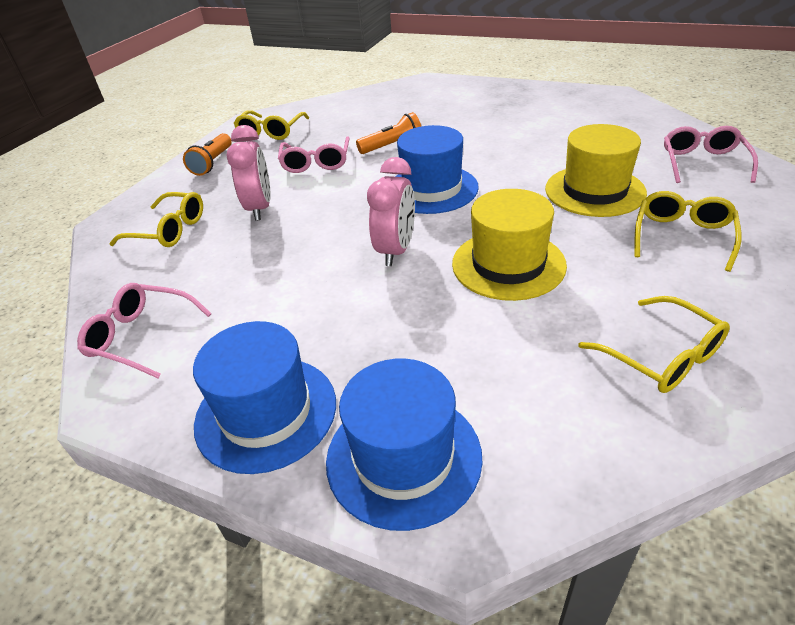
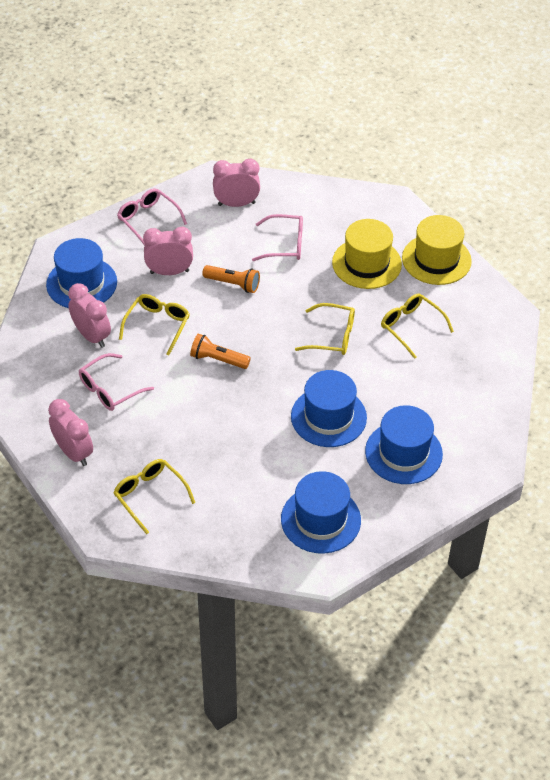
blue hat: [193,321,336,474] [326,359,483,531] [395,125,479,214] = 3 -> [46,238,117,308] [281,471,361,554] [291,370,367,447] [365,405,443,484] = 4
pink clock: [226,125,271,221] [367,157,415,266] = 2 -> [48,399,93,466] [68,283,111,348] [143,227,193,275] [213,158,260,207] = 4

